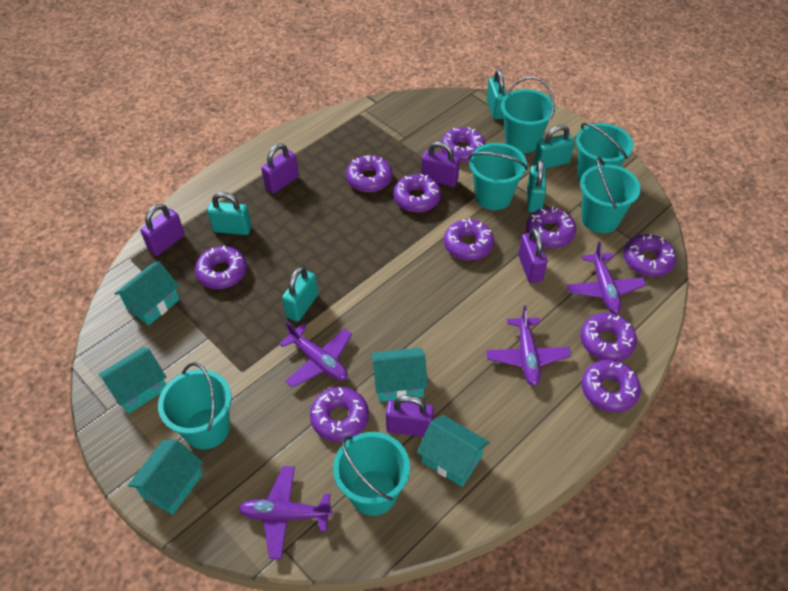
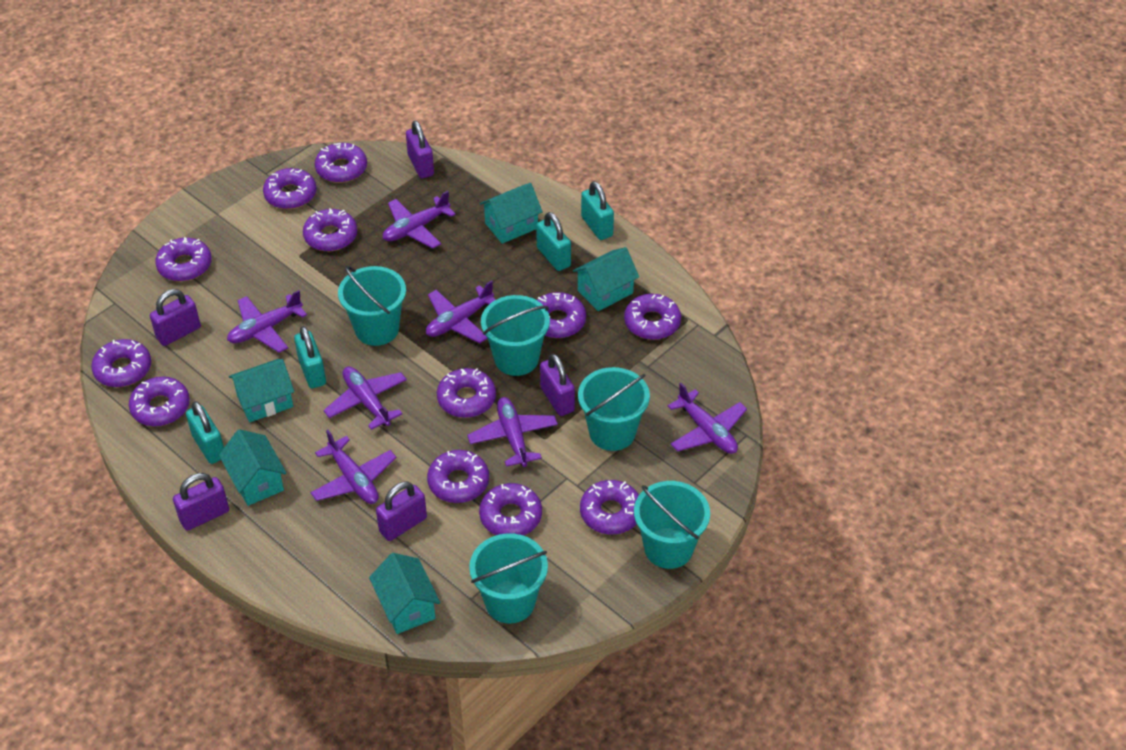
purple donut: [195,246,247,289] [310,387,369,442] [346,155,393,192] [393,174,441,212] [440,127,486,162] [444,218,494,261] [526,206,576,248] [580,313,637,361] [582,360,641,412] [623,234,676,277] = 10 -> [91,339,151,387] [129,377,190,426] [155,237,212,281] [263,168,317,209] [303,209,357,251] [315,143,367,183] [427,450,489,503] [437,368,496,418] [479,483,542,536] [537,292,586,338] [580,480,639,534] [624,294,681,340] = 12
purple plane: [238,466,333,559] [279,321,352,388] [486,306,571,386] [567,242,646,314] = 4 -> [227,290,307,353] [310,430,396,504] [324,367,407,430] [383,191,456,249] [426,280,496,343] [467,397,558,467] [668,383,747,454] = 7
turquoise bucket: [158,362,232,449] [333,432,410,516] [469,143,528,210] [501,77,555,153] [576,122,633,181] [580,156,641,233] = 6 -> [338,266,406,346] [469,533,548,623] [481,295,550,376] [578,367,650,451] [634,481,710,569] = 5
turquoise padlock: [207,192,252,235] [282,266,318,322] [487,69,507,120] [527,160,546,212] [534,125,575,169] = 5 -> [186,401,224,464] [294,326,326,389] [536,212,571,271] [581,181,614,240] = 4

